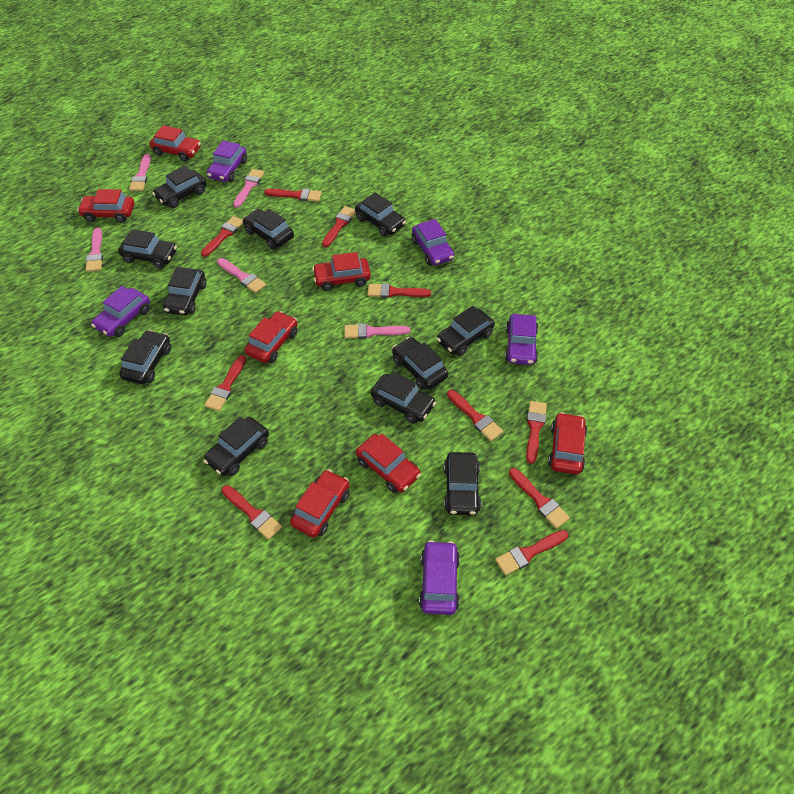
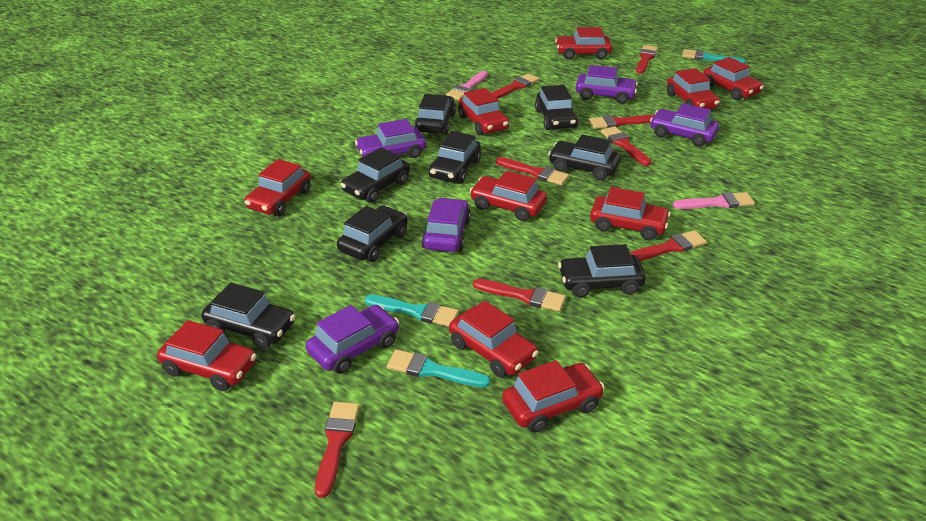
black car: [118,229,177,268] [119,330,171,384] [152,166,207,208] [163,267,206,316] [203,417,269,476] [243,209,294,249] [355,192,406,237] [371,371,436,424] [392,337,448,390] [437,306,495,356] [444,452,481,515] = 11 -> [202,282,295,349] [337,205,408,262] [341,147,410,203] [414,94,456,135] [429,131,481,184] [535,85,578,130] [548,134,621,181] [558,244,646,298] = 8
pink brush: [86,228,103,272] [129,154,151,191] [217,258,266,293] [233,169,265,208] [345,323,410,339] = 5 -> [446,71,488,100] [672,192,755,209] = 2
red brush: [201,216,243,257] [205,355,246,411] [221,485,282,540] [264,189,321,202] [322,206,356,247] [368,283,431,298] [447,390,503,441] [495,530,568,575] [509,468,570,529] [526,401,547,464] = 10 -> [315,402,359,498] [473,279,566,312] [492,73,539,99] [496,157,569,185] [589,115,655,129] [601,126,651,166] [630,230,707,261] [636,45,658,74] = 8
red car: [77,189,135,223] [149,125,201,162] [245,311,298,363] [290,470,350,538] [312,252,371,291] [356,433,421,493] [548,412,587,475] = 7 -> [157,320,257,391] [245,159,311,216] [449,301,539,378] [458,88,509,135] [470,171,547,221] [502,360,605,433] [555,27,612,60] [590,187,671,240] [667,68,720,109] [703,57,764,100] = 10
turquoise brush: none = 0 -> [365,295,459,327] [387,349,491,387] [682,49,746,64] = 3

